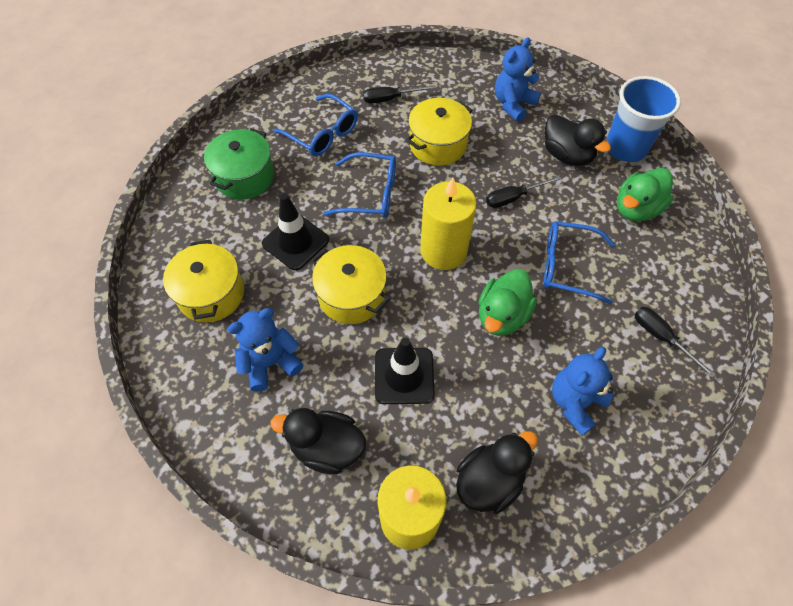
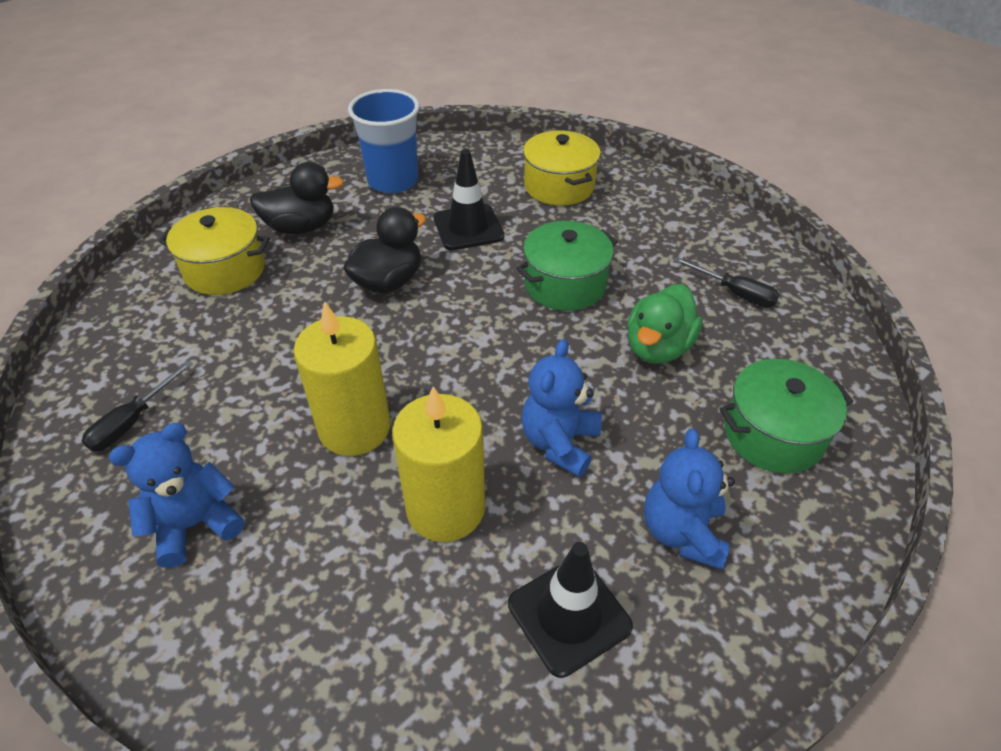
black duck: [270,408,366,474] [456,431,538,514] [545,114,611,166] = 3 -> [250,162,344,234] [343,207,426,293] = 2
black screwdriver: [363,85,436,104] [486,175,561,208] [634,307,716,378] = 3 -> [82,360,193,452] [673,257,780,307] = 2
blue glasses: [273,94,358,156] [323,152,396,218] [544,221,615,304] = 3 -> none = 0
green duck: [479,269,537,336] [617,168,674,221] = 2 -> [627,284,703,364] = 1
green pot: [204,128,274,200] = 1 -> [516,221,618,311] [719,359,854,473] = 2
yellow pot: [163,240,244,322] [311,245,390,324] [406,98,473,166] = 3 -> [159,207,270,295] [523,130,600,206] = 2

